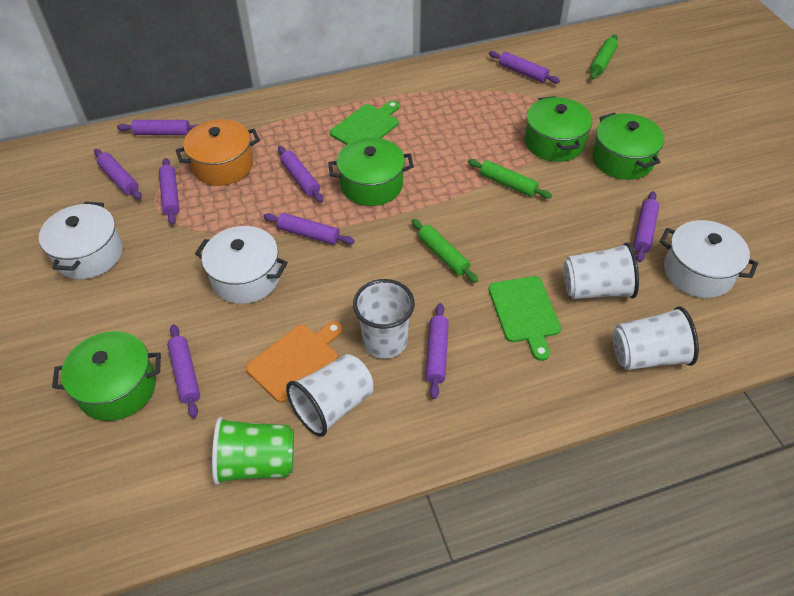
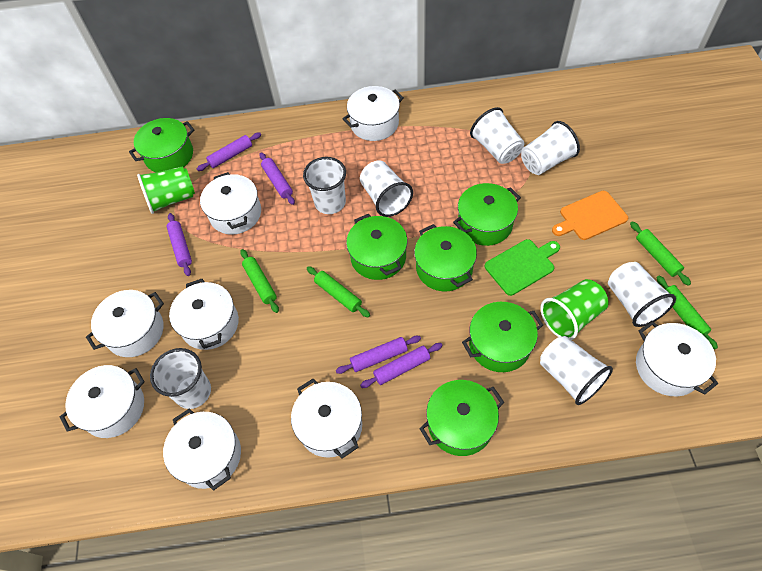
green cup: [212,417,294,485] = 1 -> [137,166,195,214] [540,279,608,340] = 2
green cutting board: [330,101,399,145] [489,276,561,361] = 2 -> [485,239,560,296] = 1
green pot: [52,331,161,421] [328,138,414,206] [525,96,592,162] [592,113,664,180] = 4 -> [129,118,195,173] [346,214,408,280] [414,224,477,291] [419,380,504,456] [453,183,521,246] [462,302,543,372] = 6
green rolling pin: [412,219,478,283] [468,159,552,199] [590,34,618,80] = 3 -> [240,249,279,313] [307,266,370,317] [630,221,691,286] [656,276,718,350] = 4
orange pot: [175,119,260,186] = 1 -> none = 0
purple rolling pin: [94,149,142,200] [117,120,199,135] [159,158,180,225] [167,324,200,418] [263,213,355,245] [278,146,323,203] [425,303,449,399] [489,51,560,84] [633,191,659,262] = 9 -> [167,213,192,276] [197,132,261,171] [259,152,295,205] [336,336,421,374] [360,343,443,388] = 5
white cup: [286,354,373,437] [353,279,415,359] [564,243,639,299] [613,306,699,370] = 4 -> [150,348,211,409] [303,157,346,214] [360,161,413,217] [470,107,524,164] [521,121,580,175] [540,336,613,405] [608,262,676,327] = 7
white pot: [39,202,123,279] [195,226,288,304] [660,220,758,298] = 3 -> [60,365,145,438] [86,290,164,357] [163,408,241,491] [169,279,239,350] [200,172,261,235] [291,379,362,458] [342,86,404,141] [636,321,718,396] = 8

